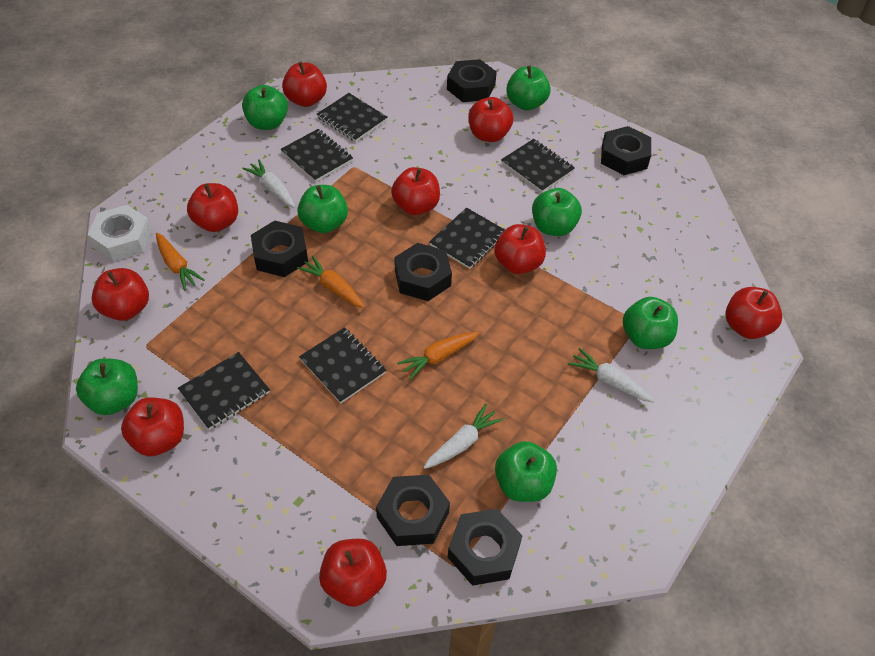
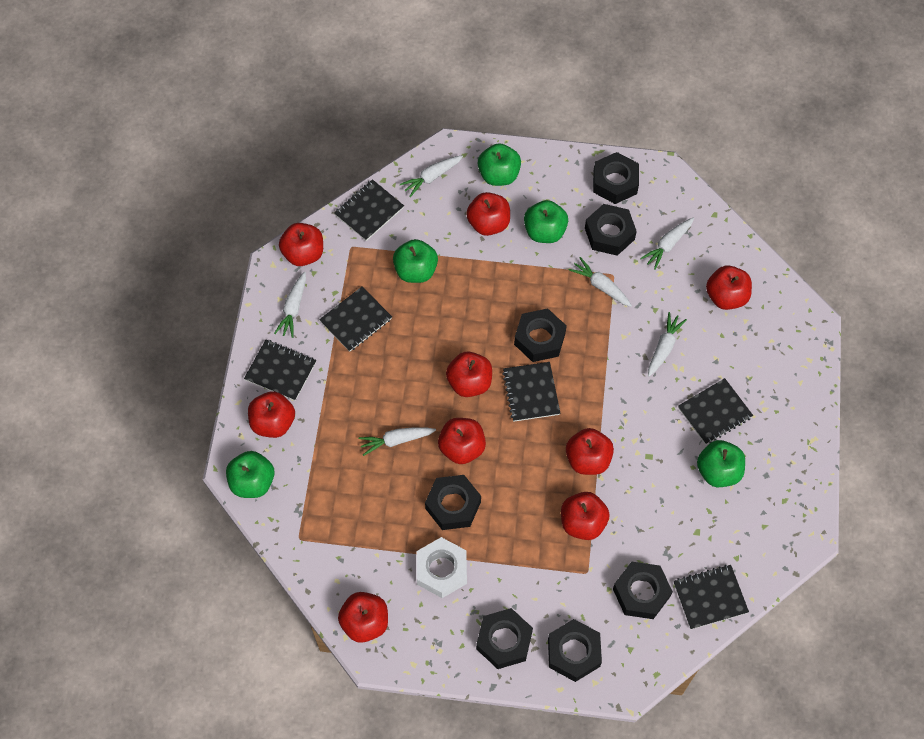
black nut: [251,221,308,277] [376,475,450,546] [394,243,452,301] [447,59,497,102] [448,509,523,586] [601,126,651,175] = 6 -> [425,475,481,530] [476,608,533,669] [514,308,567,362] [548,619,602,682] [585,204,637,256] [593,152,639,204] [613,562,673,619] = 7
green apple: [76,358,138,415] [242,85,288,130] [297,185,348,233] [495,441,557,502] [506,66,551,111] [532,188,582,236] [623,297,678,349] = 7 -> [226,451,275,498] [393,239,438,283] [478,143,521,186] [524,200,568,243] [697,440,745,487] = 5
orange carrot: [156,233,205,291] [297,255,364,308] [397,332,479,380] = 3 -> none = 0
white carrot: [242,159,295,208] [423,404,503,469] [568,348,654,402] = 3 -> [274,272,306,338] [358,427,436,456] [400,156,463,197] [569,257,632,307] [640,218,694,270] [648,312,687,377] = 6

